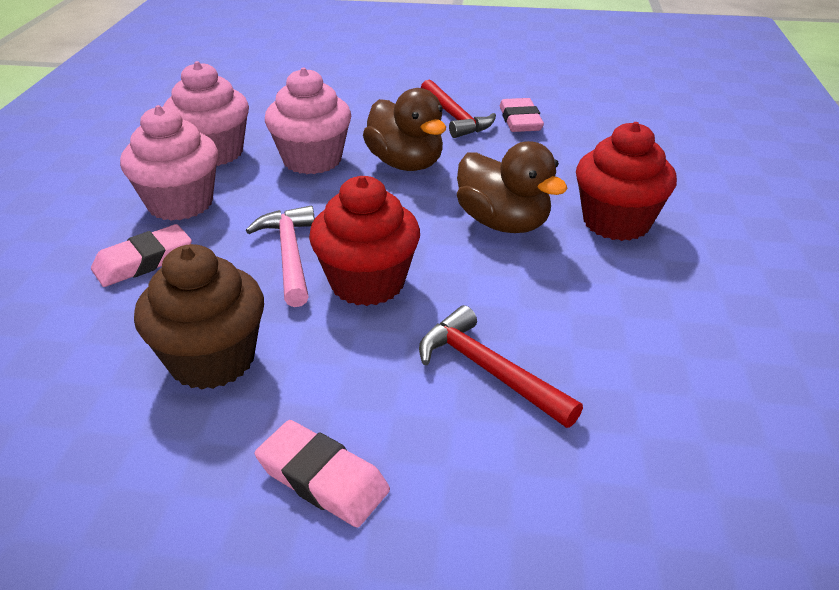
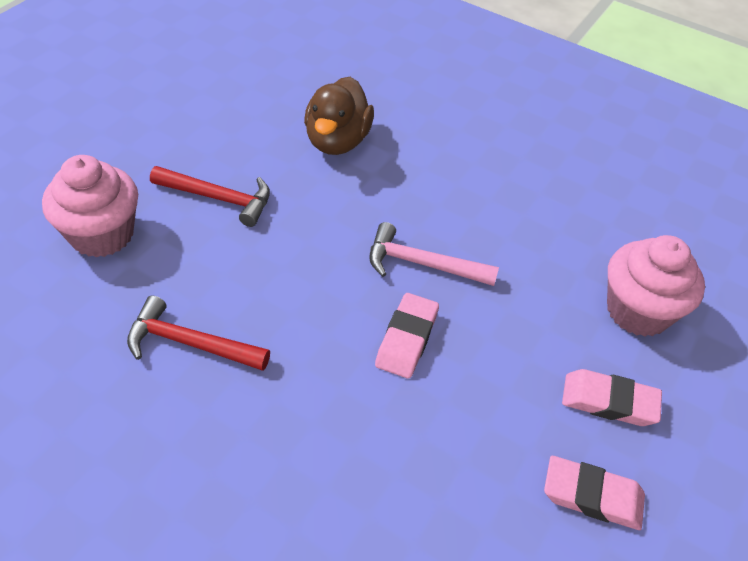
brown cupcake: [134,244,264,390] = 1 -> none = 0
brown duck: [363,88,446,171] [457,141,568,233] = 2 -> [304,77,374,155] = 1
pink cupcake: [120,105,218,221] [163,61,249,166] [265,67,351,174] = 3 -> [42,155,138,258] [607,235,705,337] = 2
red cupcake: [309,176,420,306] [576,122,677,241] = 2 -> none = 0

